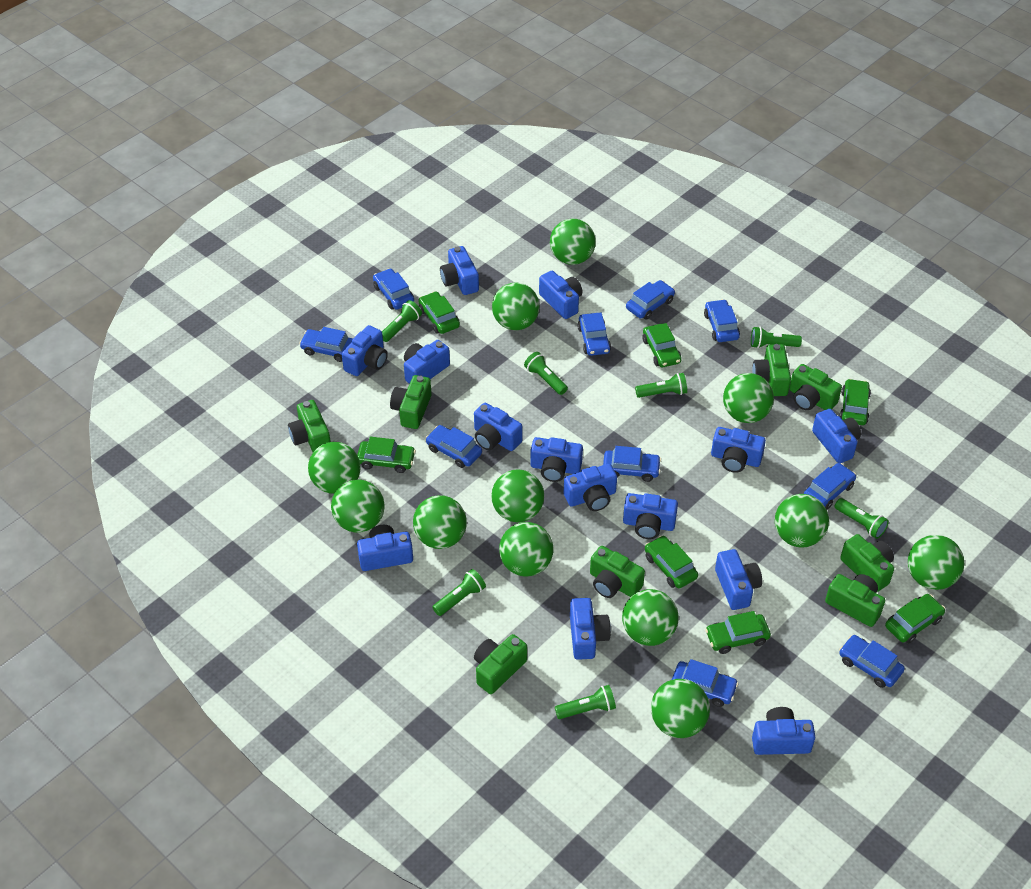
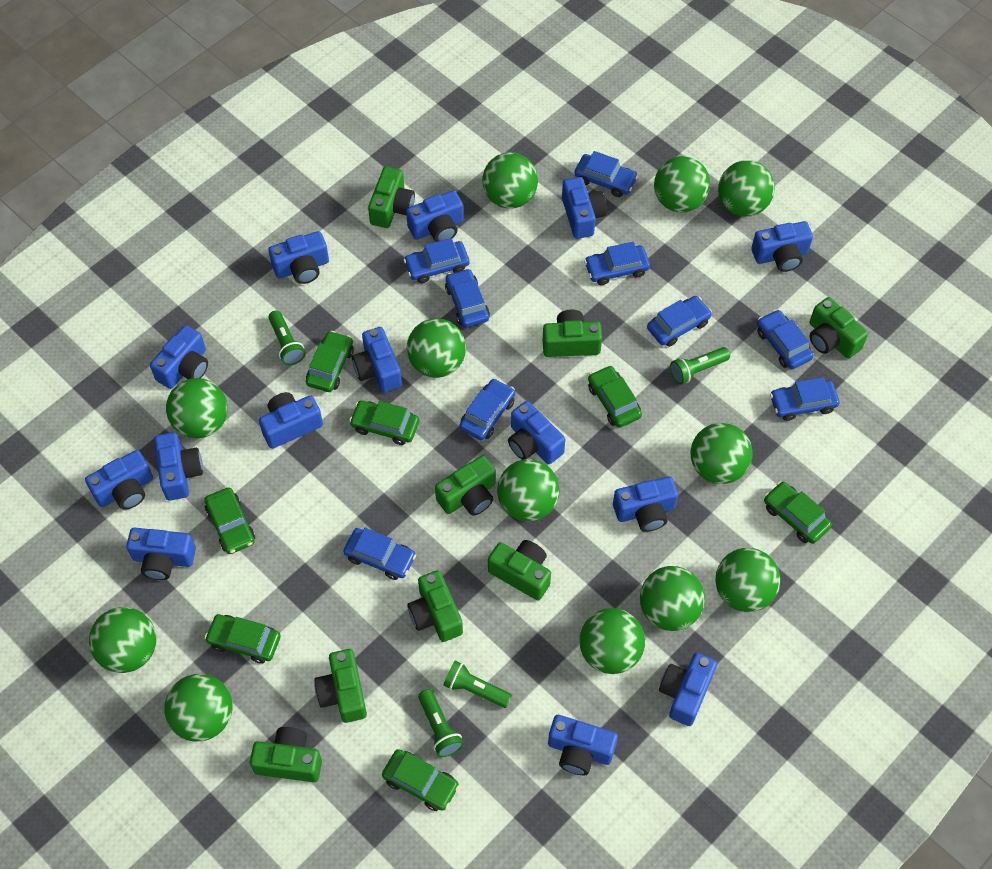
blue car: [299,327,353,362] [373,268,414,310] [426,425,482,468] [577,313,611,356] [603,446,661,482] [626,280,675,320] [672,659,739,707] [704,299,740,342] [804,463,856,510] [839,635,905,688] = 10 -> [343,528,416,580] [404,238,469,283] [445,268,490,327] [459,378,515,440] [574,151,638,197] [584,242,650,285] [647,296,712,347] [757,310,814,369] [770,377,839,421] = 9
green flashlight: [382,300,422,342] [432,569,486,616] [524,352,568,395] [555,685,616,719] [635,373,687,398] [751,327,802,348] [835,498,889,539] = 7 -> [268,310,306,365] [418,689,464,757] [443,660,512,708] [670,347,730,385] = 4

